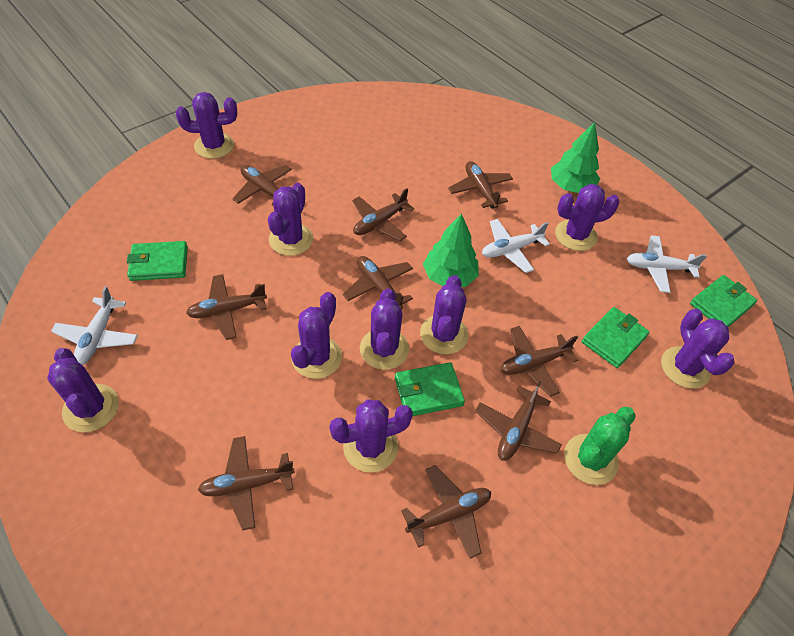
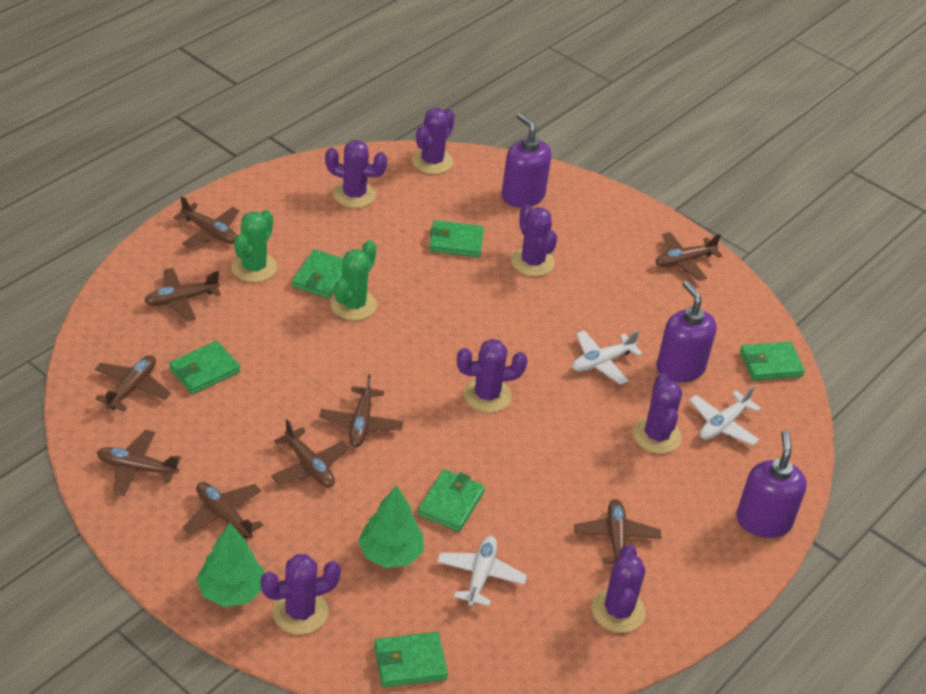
green cactus: [564,407,636,485] = 1 -> [231,210,277,282] [331,240,377,321] = 2
green wallet: [127,241,188,281] [395,362,465,416] [582,307,650,368] [690,275,757,327] = 4 -> [169,341,240,394] [292,249,344,298] [374,632,448,687] [418,469,485,532] [429,220,484,257] [740,342,805,381] = 6
purple cactus: [47,348,119,432] [176,92,237,159] [268,183,313,256] [291,292,342,379] [329,399,413,472] [360,289,409,370] [420,275,468,354] [555,184,620,251] [661,309,735,388] = 9 -> [261,554,341,635] [325,140,387,208] [412,108,455,174] [457,339,528,413] [511,205,557,276] [592,544,646,633] [633,373,682,454] = 7
purple soap dispenser: none = 0 -> [502,113,551,208] [656,281,717,382] [736,430,807,538] = 3

